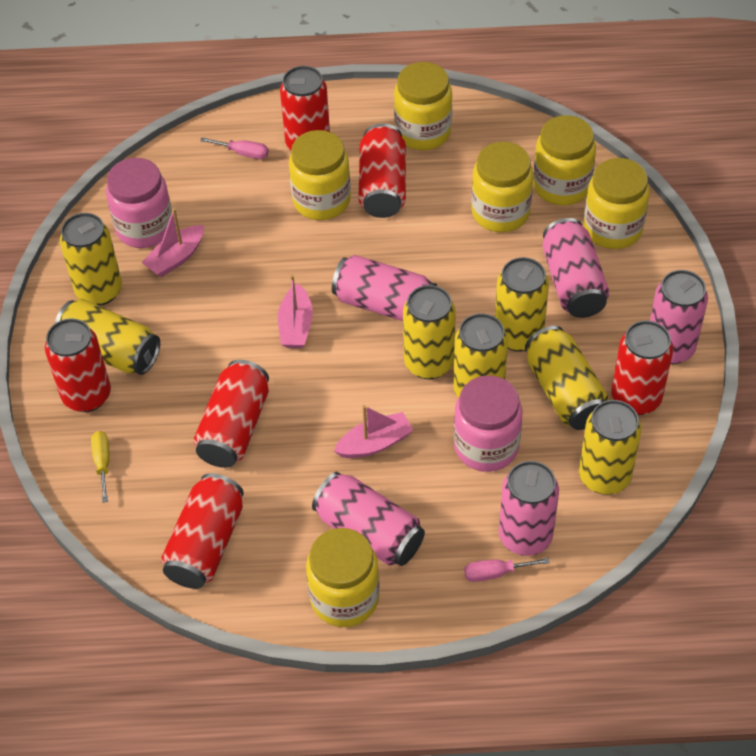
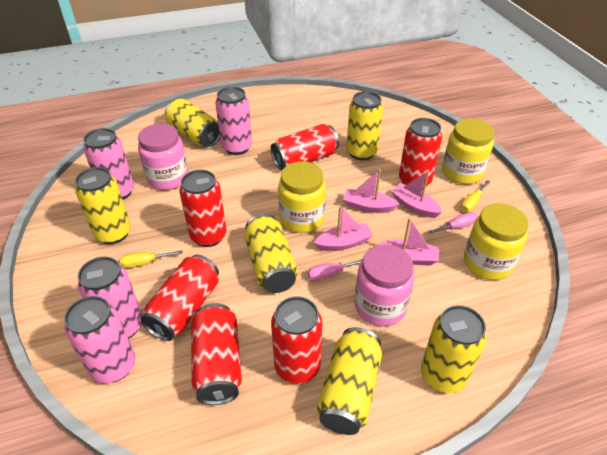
pink boat: [142,208,204,277] [278,275,313,348] [334,405,413,458] = 3 -> [314,206,373,251] [343,169,400,213] [377,218,439,266] [391,170,442,218] = 4
pink can: [312,472,425,566] [332,255,437,321] [499,461,559,556] [543,218,609,318] [650,270,708,364] = 5 -> [64,296,135,383] [78,257,143,338] [83,128,134,200] [215,87,252,155] = 4
yellow can: [55,299,160,375] [60,213,122,306] [403,285,456,379] [453,313,508,398] [495,257,549,352] [525,326,609,430] [579,400,642,495] = 7 -> [75,167,131,244] [165,99,220,147] [245,214,298,293] [317,327,382,435] [347,91,383,160] [421,305,487,394] = 6
yellow jar: [289,130,351,220] [306,528,380,627] [394,62,452,150] [471,142,533,232] [533,115,596,206] [584,158,650,249] = 6 -> [278,161,326,233] [442,118,494,184] [464,203,529,280] = 3
yellow screwdriver: [91,431,110,503] = 1 -> [120,250,183,268] [461,180,490,212] = 2

